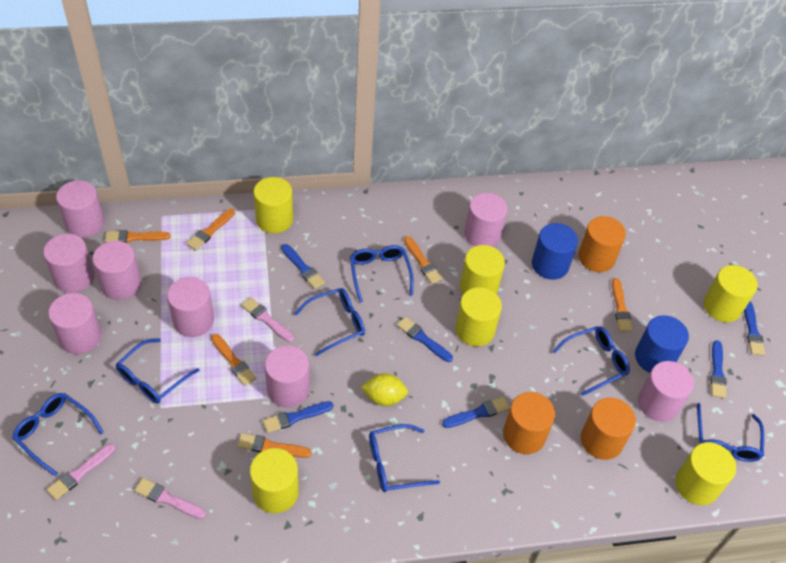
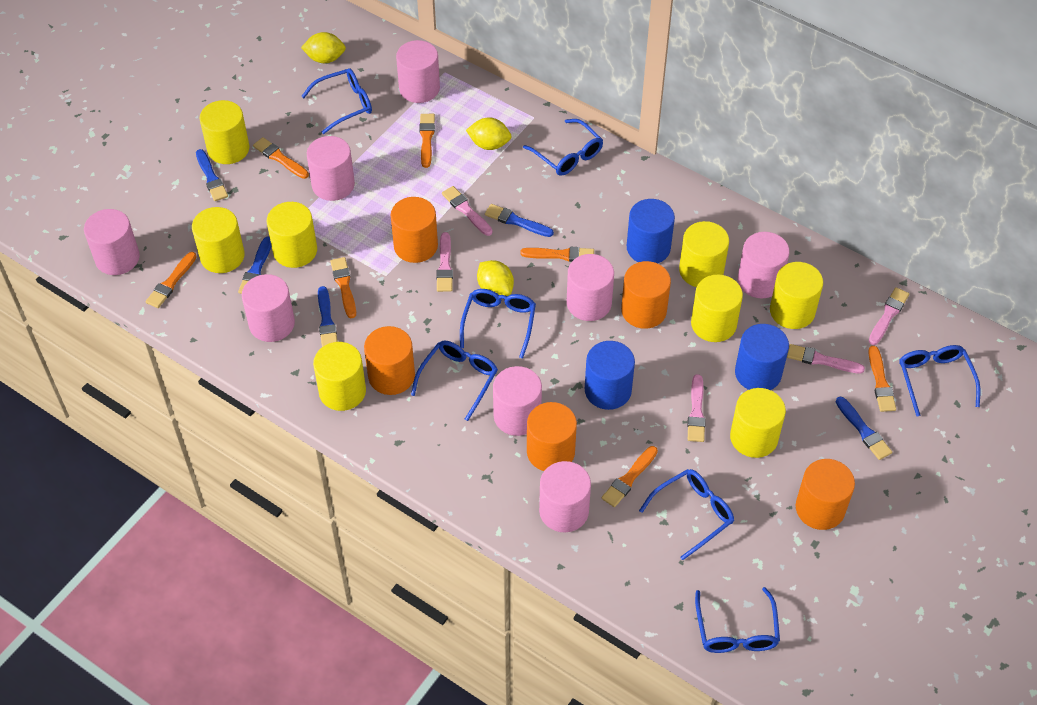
blue brush: [263,401,333,433] [281,244,325,289] [397,317,453,362] [442,397,510,428] [710,340,727,398] [744,302,765,355] = 6 -> [196,149,228,201] [238,236,271,294] [318,286,338,347] [485,204,554,237] [836,396,892,460] = 5
blue cylinder: [532,223,578,280] [635,315,689,373] = 2 -> [585,341,635,410] [627,199,675,263] [735,324,789,390] = 3
orange brush: [105,230,171,243] [186,209,235,250] [211,334,256,386] [237,433,311,458] [404,236,442,284] [612,278,633,332] = 6 -> [146,252,197,308] [253,137,309,179] [330,257,356,318] [419,114,435,168] [520,247,594,262] [602,446,658,507] [868,346,896,412] = 7
orange cylinder: [503,392,555,454] [578,216,626,272] [581,398,636,460] = 3 -> [364,326,415,395] [391,197,438,263] [527,402,577,471] [621,261,671,329] [796,459,855,530] = 5
pink brush: [46,444,116,500] [134,478,206,519] [241,297,294,342] = 3 -> [436,232,453,292] [442,186,493,236] [687,374,706,442] [787,344,865,374] [869,287,909,345] = 5
yellow cylinder: [250,448,299,513] [253,177,293,233] [455,287,502,346] [460,245,505,294] [675,442,736,505] [704,265,758,322] = 6 -> [192,207,245,273] [199,100,250,164] [267,202,317,268] [313,342,366,411] [679,221,729,287] [691,275,743,342] [730,388,786,458] [770,262,823,329] = 8
yellow lemon: [361,373,408,406] = 1 -> [301,32,346,63] [466,117,511,150] [477,260,514,296] = 3

